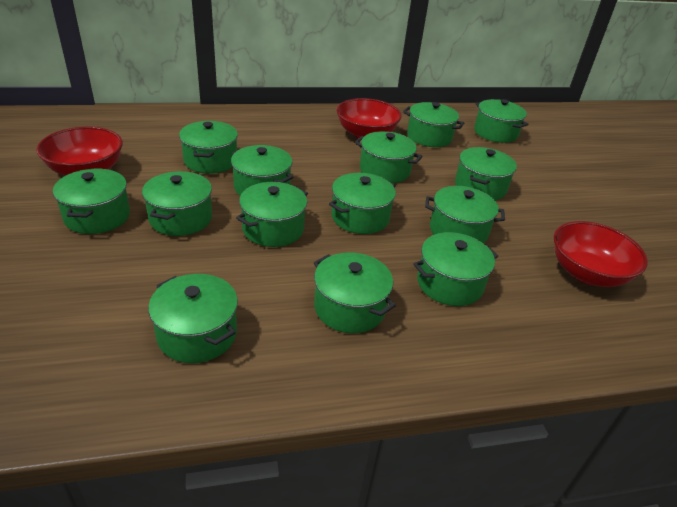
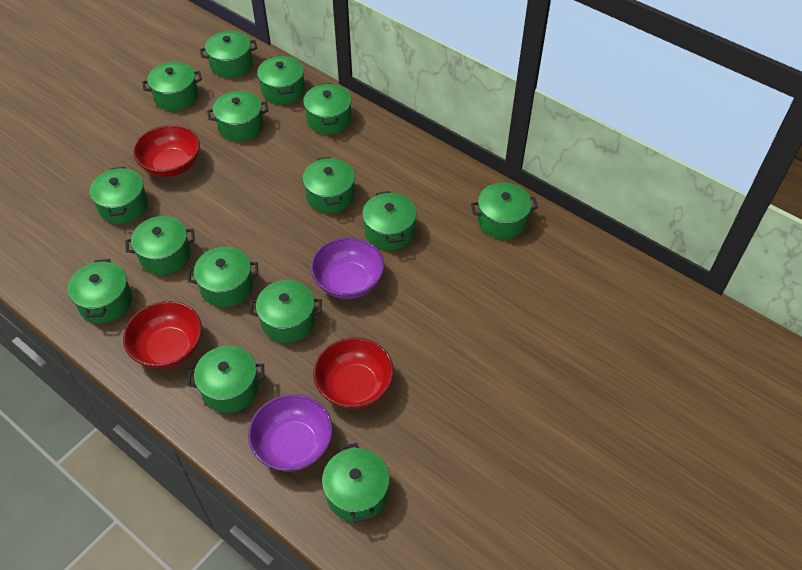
green pot: [53,169,130,234] [142,171,212,236] [148,274,238,363] [179,121,238,174] [231,145,294,196] [236,182,308,247] [314,252,396,333] [329,173,396,234] [355,131,423,183] [403,102,464,147] [413,232,498,306] [425,186,505,243] [455,147,517,200] [474,99,529,143] = 14 -> [68,259,132,323] [89,167,148,224] [125,216,195,275] [142,62,202,111] [187,346,264,413] [188,247,258,307] [200,31,257,78] [207,91,268,142] [249,280,322,343] [257,55,305,105] [302,157,355,213] [303,83,352,134] [322,443,390,523] [362,191,417,250] [471,183,538,239] = 15
purple bowl: none = 0 -> [248,394,333,472] [311,237,384,299] = 2

